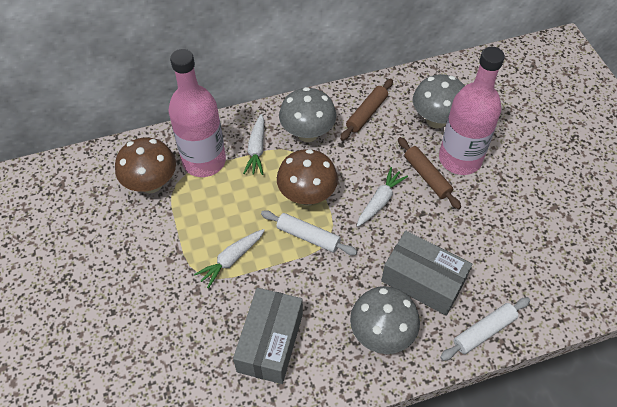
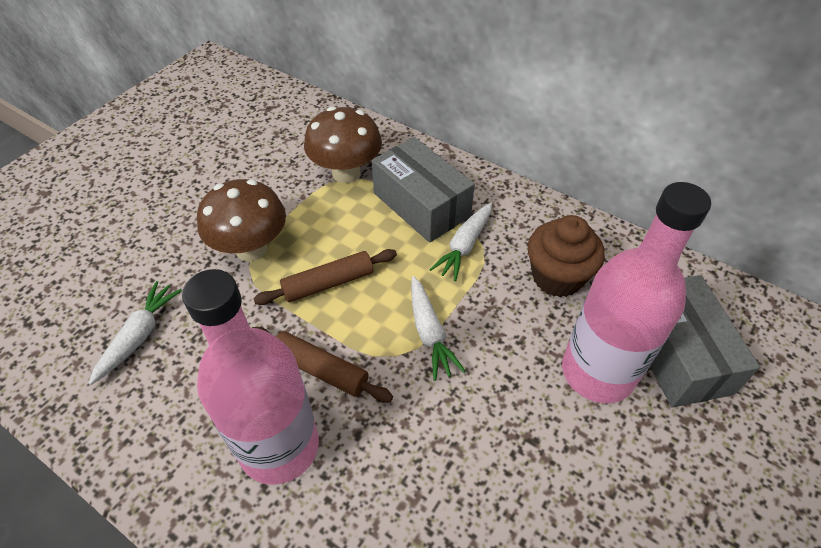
brown cupcake: none = 0 -> [528,215,605,297] = 1
grey mushroom: [279,87,336,142] [350,286,420,354] [413,74,465,129] = 3 -> none = 0
white rolling pin: [261,210,357,255] [440,297,530,361] = 2 -> none = 0

